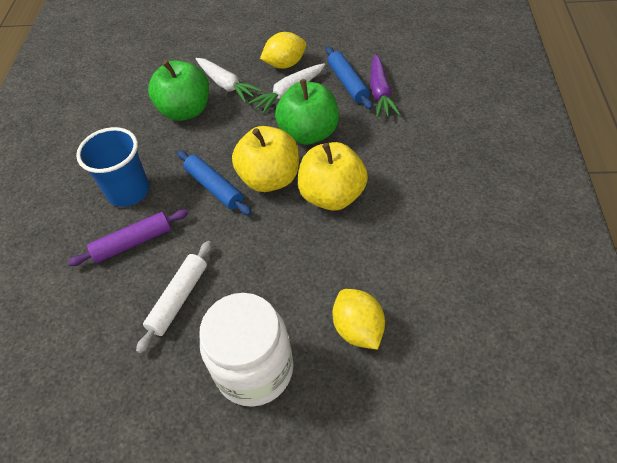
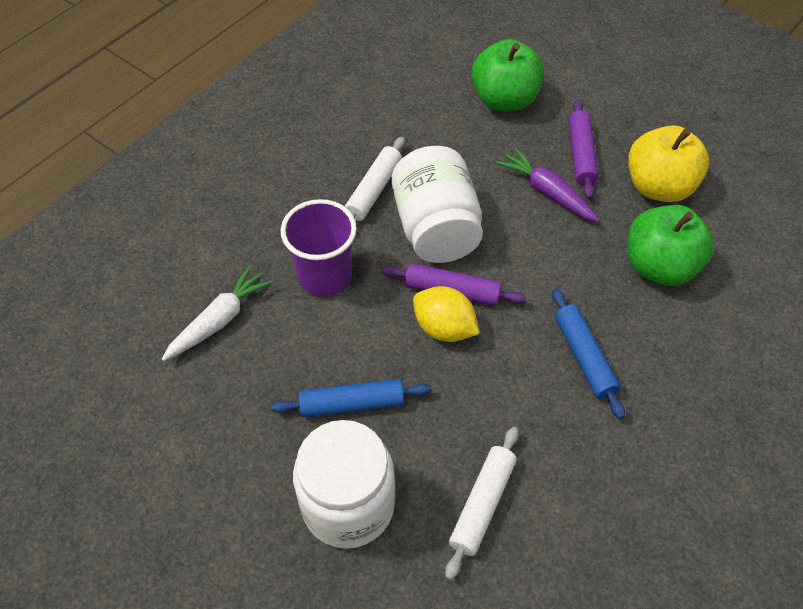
blue cup: [76,127,149,207] = 1 -> none = 0
purple cup: none = 0 -> [281,199,357,297] = 1
purple rolling pin: [68,209,188,266] = 1 -> [381,263,526,306] [569,100,599,199] = 2
white carrot: [195,58,262,103] [248,63,325,114] = 2 -> [162,265,273,361] = 1
white jar: [199,293,293,407] = 1 -> [293,420,395,549] [391,146,483,263] = 2
white rolling pin: [136,241,212,353] = 1 -> [344,137,405,221] [445,427,519,580] = 2
yellow apple: [232,126,299,192] [298,142,368,211] = 2 -> [629,125,709,202] = 1
yellow lemon: [260,32,306,69] [332,289,385,350] = 2 -> [413,286,479,342] = 1

